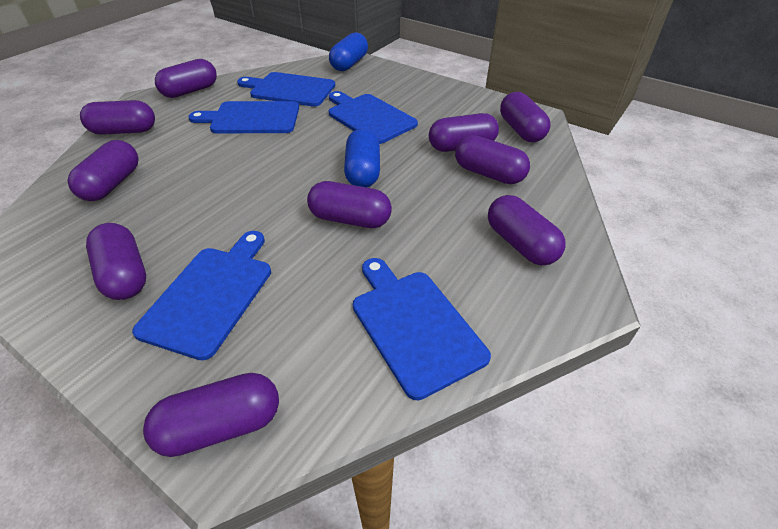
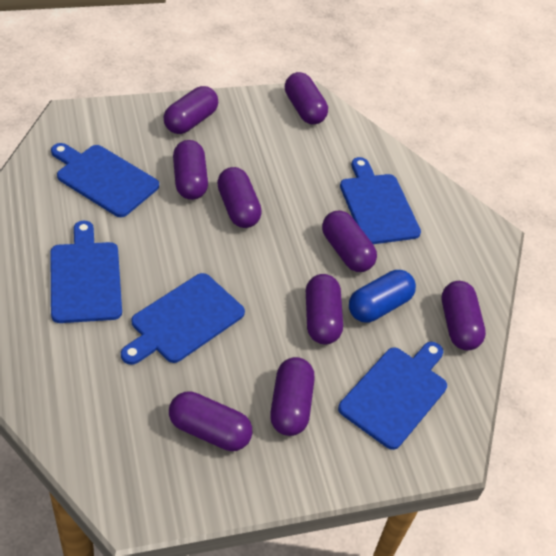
blue capsule: [329,32,368,71] [344,129,380,187] = 2 -> [349,270,416,323] = 1
purple capsule: [68,140,139,201] [80,100,155,135] [86,223,146,300] [143,373,279,457] [155,59,217,98] [307,181,392,228] [429,113,499,152] [455,135,530,184] [488,195,566,265] [500,92,551,142] = 10 -> [164,86,218,134] [169,391,252,451] [173,140,208,200] [217,167,262,228] [270,357,315,436] [285,72,328,125] [306,274,343,345] [322,211,377,272] [442,281,486,351] = 9

